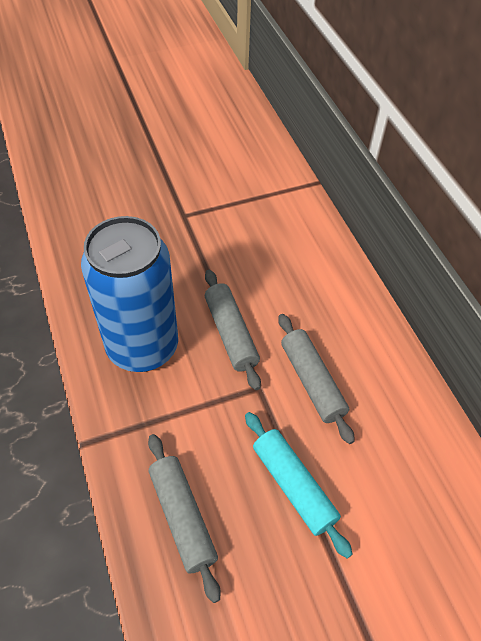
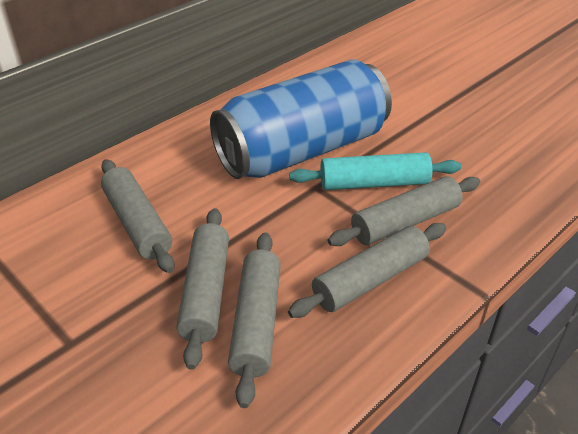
grey rolling pin: [148,434,220,603] [205,270,261,390] [278,314,354,444] = 3 -> [101,159,175,273] [176,208,229,370] [228,232,281,408] [288,223,446,318] [328,176,480,246] = 5

